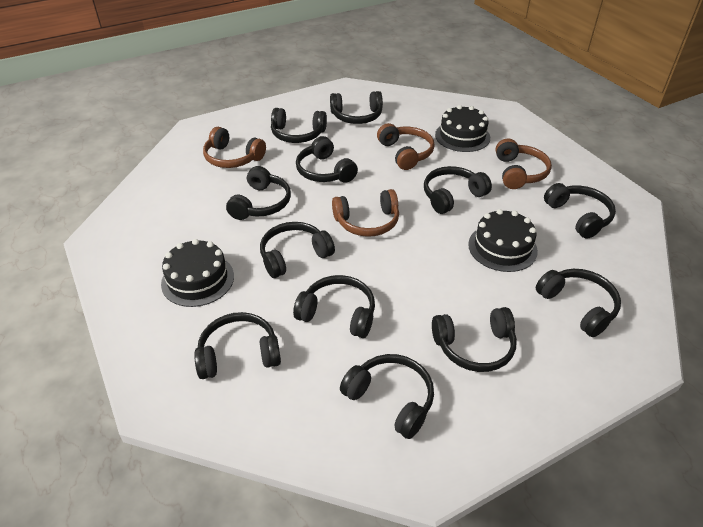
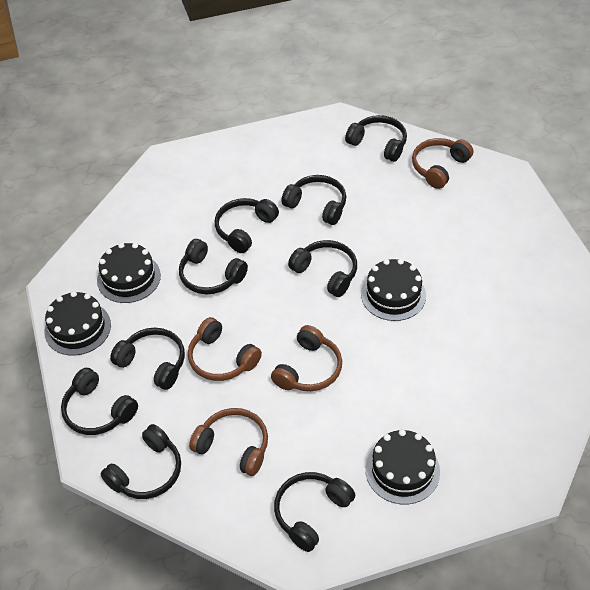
black cake: [161,239,234,307] [435,105,490,152] [468,209,538,272] = 3 -> [45,291,111,356] [97,243,161,303] [361,259,426,321] [365,429,440,504] = 4
black headphones: [194,312,281,379] [226,166,291,220] [260,222,335,278] [271,108,327,143] [293,275,375,338] [296,136,358,183] [330,91,383,124] [340,354,434,439] [424,166,492,214] [432,307,517,372] [536,269,621,337] [544,183,616,239] = 12 -> [61,368,138,435] [101,424,181,499] [110,328,185,390] [179,239,248,294] [215,198,279,253] [274,472,355,552] [281,175,346,225] [288,240,357,297] [345,115,407,162] = 9

